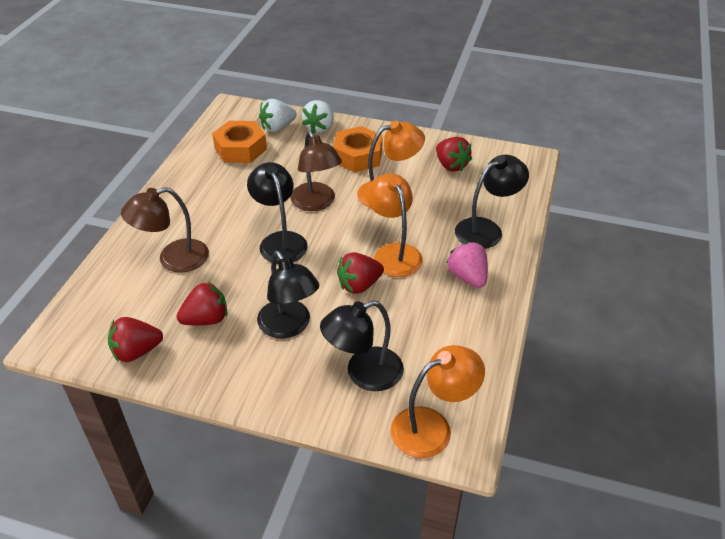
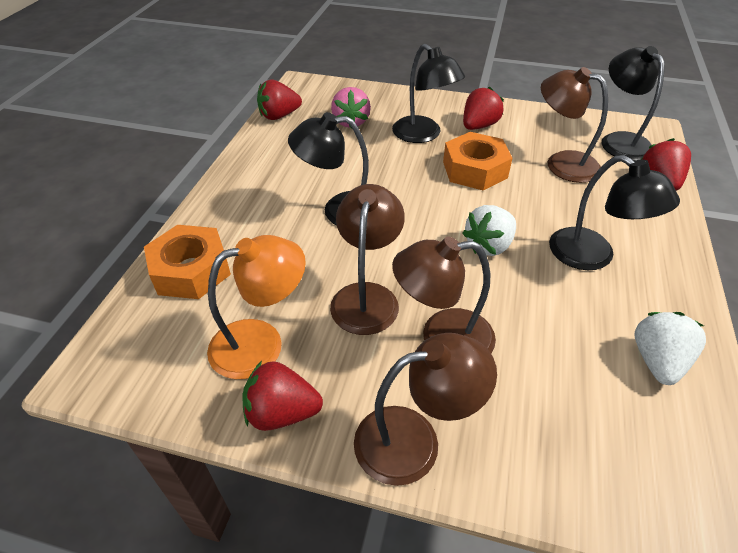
brown lamp: [121,187,209,273] [290,131,342,211] = 2 -> [330,184,405,335] [354,333,497,486] [392,237,496,353] [541,67,608,183] = 4
orange lamp: [357,121,425,208] [366,173,423,277] [391,345,485,458] = 3 -> [207,235,306,379] = 1

